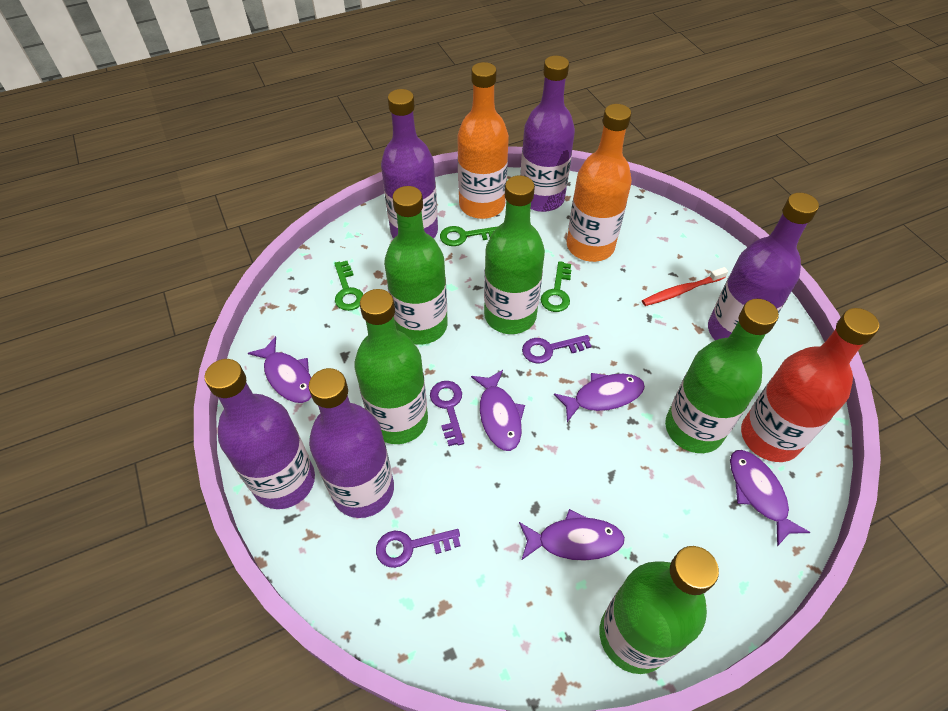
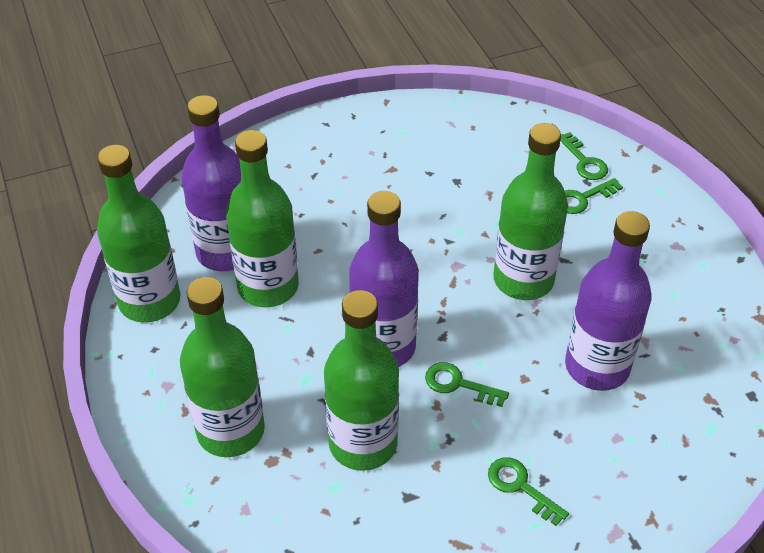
green key: [334,261,363,311] [440,226,498,246] [541,261,571,312] = 3 -> [425,362,509,407] [488,457,569,526] [560,132,608,180] [564,178,623,214] = 4
orange bottle: [457,62,509,219] [567,104,632,262] = 2 -> none = 0
purple bottle: [204,359,315,509] [308,368,394,518] [381,89,438,239] [520,56,575,212] [708,193,819,340] = 5 -> [181,95,241,271] [349,191,419,367] [565,211,652,391] = 3
purple fish: [248,336,312,403] [471,370,525,451] [519,509,625,561] [554,373,645,422] [730,450,811,546] = 5 -> none = 0
purple key: [376,529,460,568] [430,381,464,446] [522,335,591,364] = 3 -> none = 0
red bottle: [741,308,879,462] = 1 -> none = 0
red toothbrush: [642,267,728,306] = 1 -> none = 0

